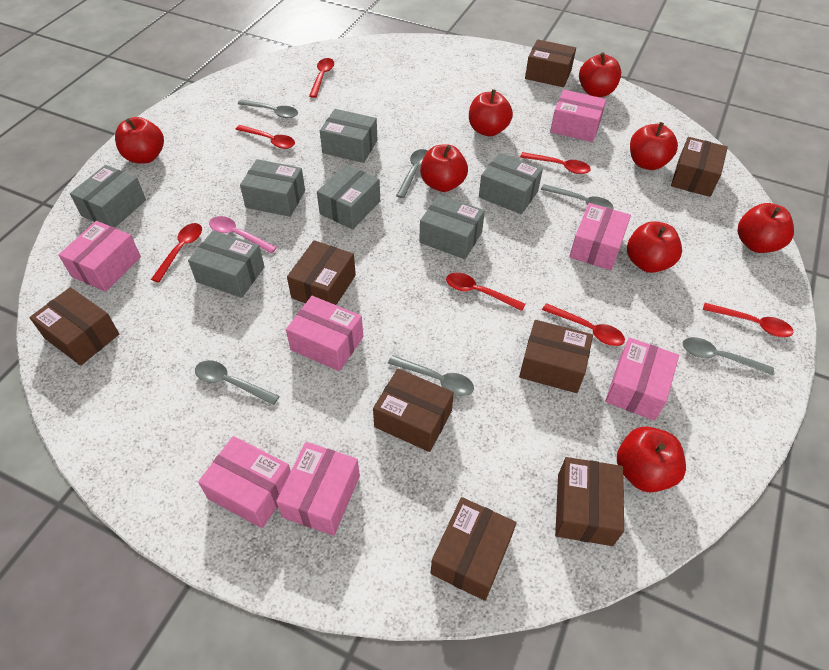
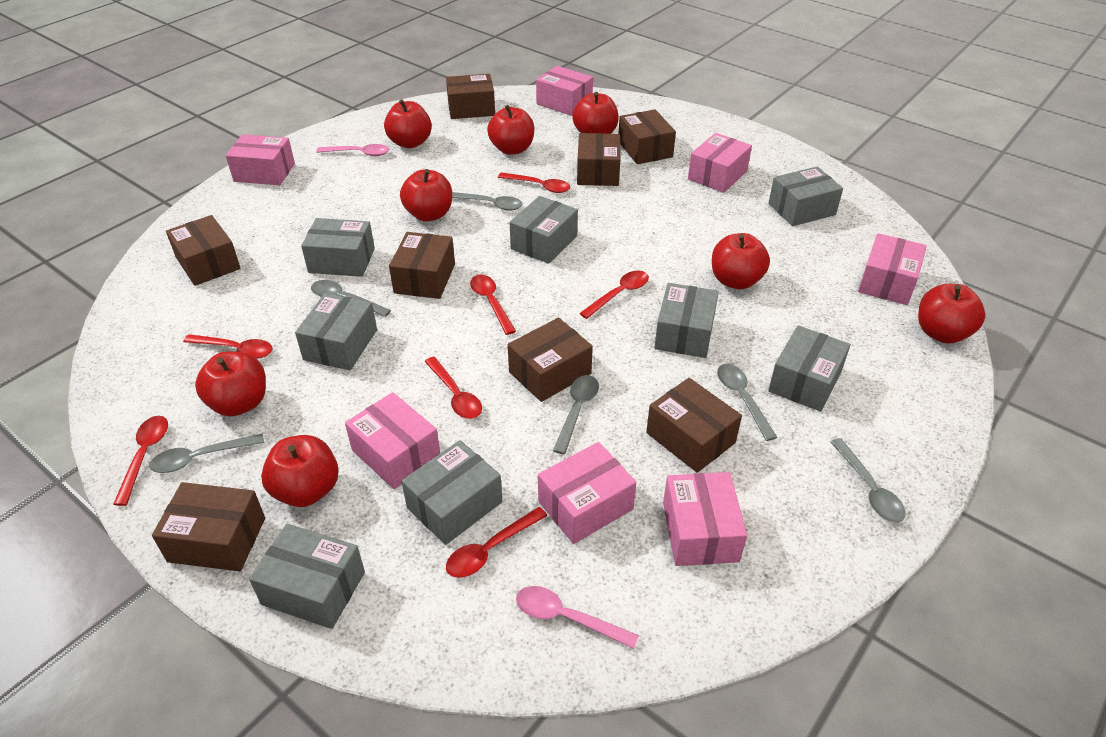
grey box: [70,165,146,228] [188,230,265,298] [240,159,305,217] [317,164,380,229] [320,109,377,163] [419,195,485,259] [479,153,543,214] = 7 -> [249,524,365,629] [295,293,377,370] [301,218,375,277] [401,440,502,545] [510,196,578,264] [654,283,719,358] [768,167,843,226] [768,325,851,412] = 8
pink spoon: [209,216,277,254] = 1 -> [316,144,389,156] [516,586,639,649] = 2

